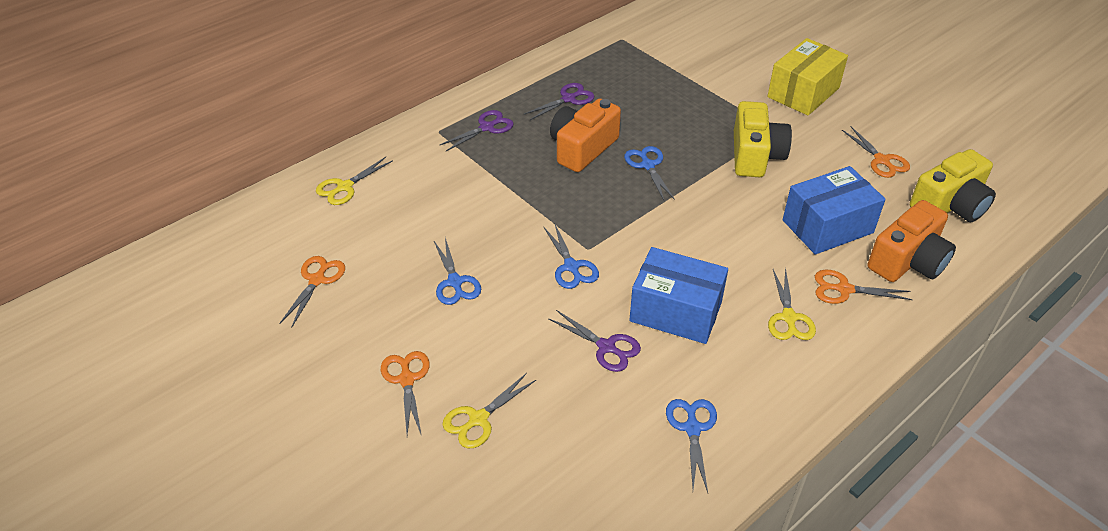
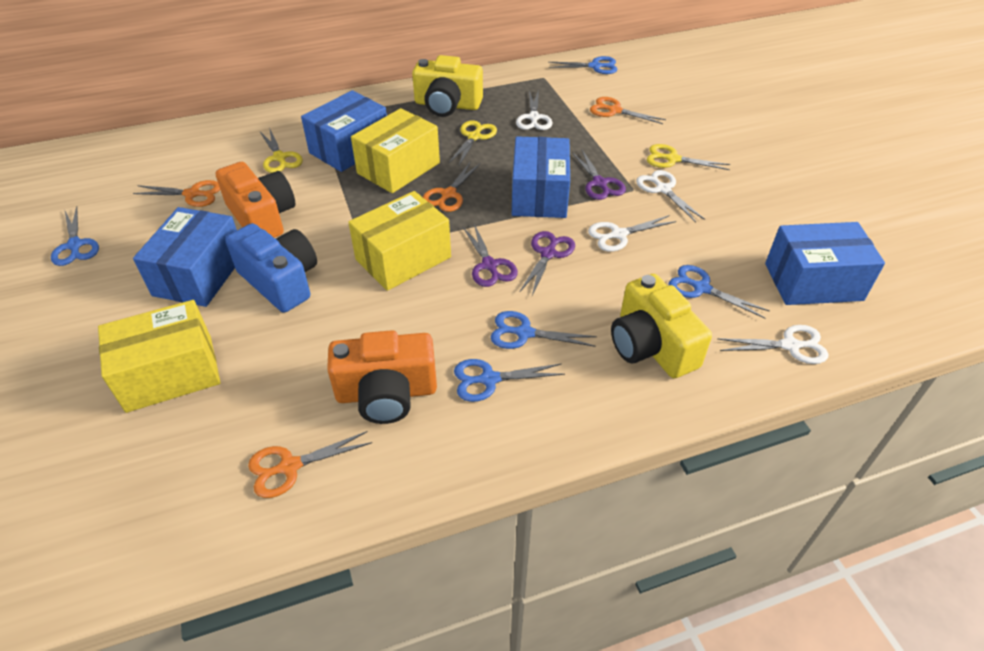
blue box: [629,247,728,344] [783,166,886,255] = 2 -> [133,207,237,307] [301,90,387,172] [512,136,570,218] [765,222,885,305] = 4
blue camera: none = 0 -> [225,223,317,313] = 1
blue scissors: [434,238,481,305] [543,223,599,289] [624,146,675,200] [666,399,717,493] = 4 -> [51,206,99,266] [454,359,565,402] [491,311,597,349] [548,56,618,74] [669,265,770,318] = 5
white scissors: none = 0 -> [516,90,553,130] [588,215,676,252] [636,170,705,222] [717,325,828,364] = 4
yellow box: [767,38,848,115] = 1 -> [98,300,220,413] [348,191,451,291] [351,108,440,193] = 3

